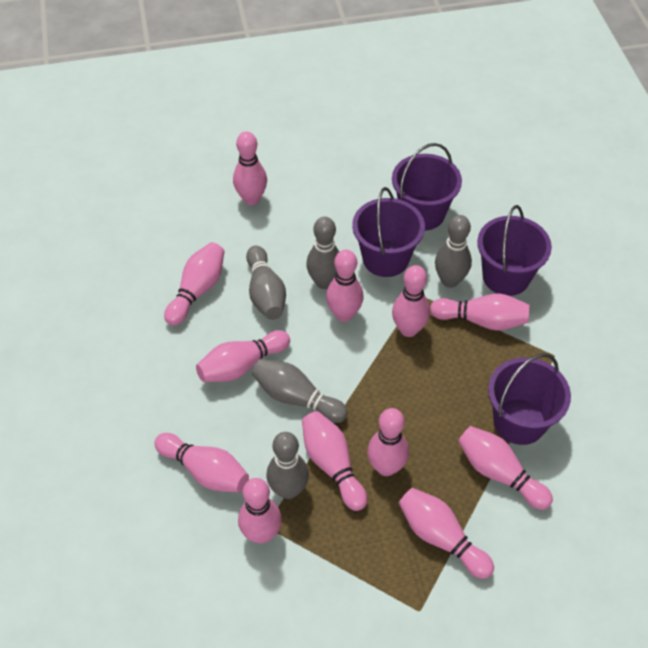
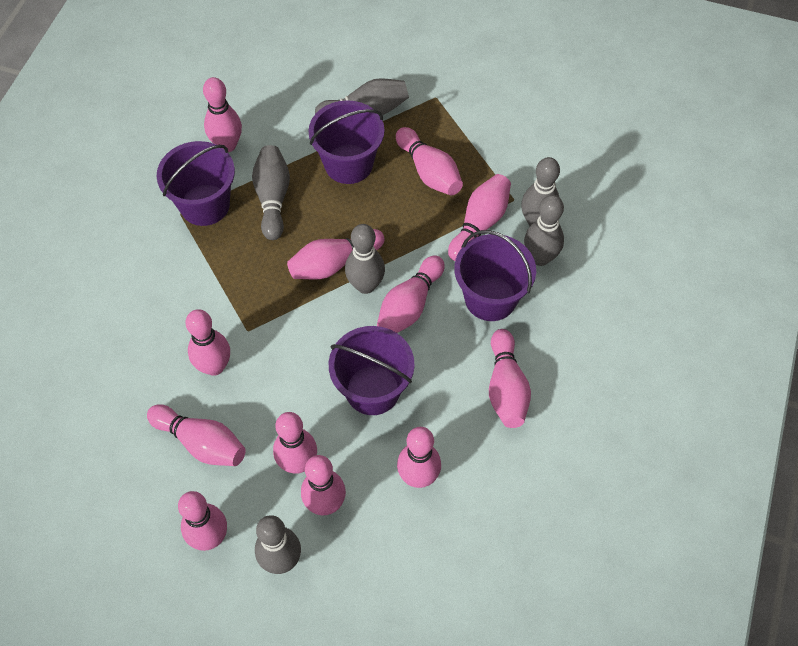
grey bowling pin: [246,246,286,320] [252,359,348,423] [267,432,309,499] [306,217,339,289] [435,215,472,288] = 5 -> [252,145,290,240] [255,515,301,574] [315,78,409,115] [345,224,385,294] [521,157,560,226] [524,195,564,266] = 6

